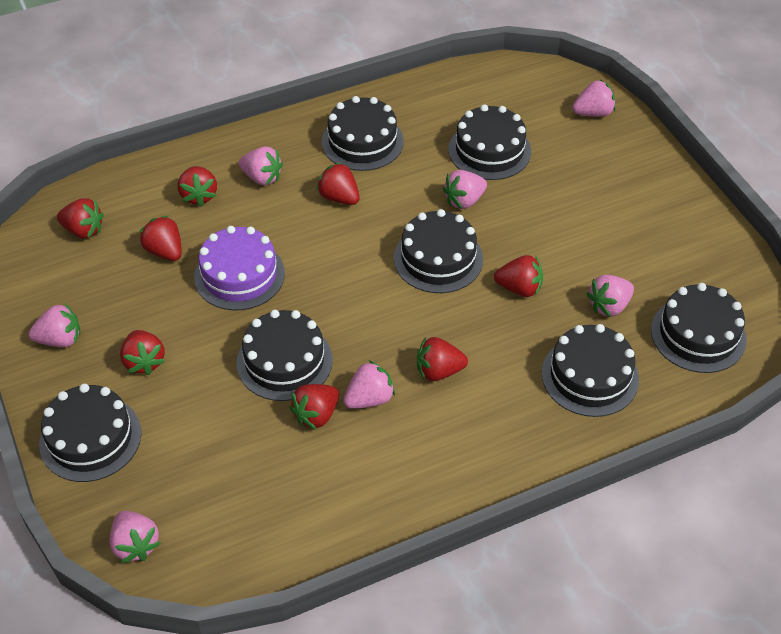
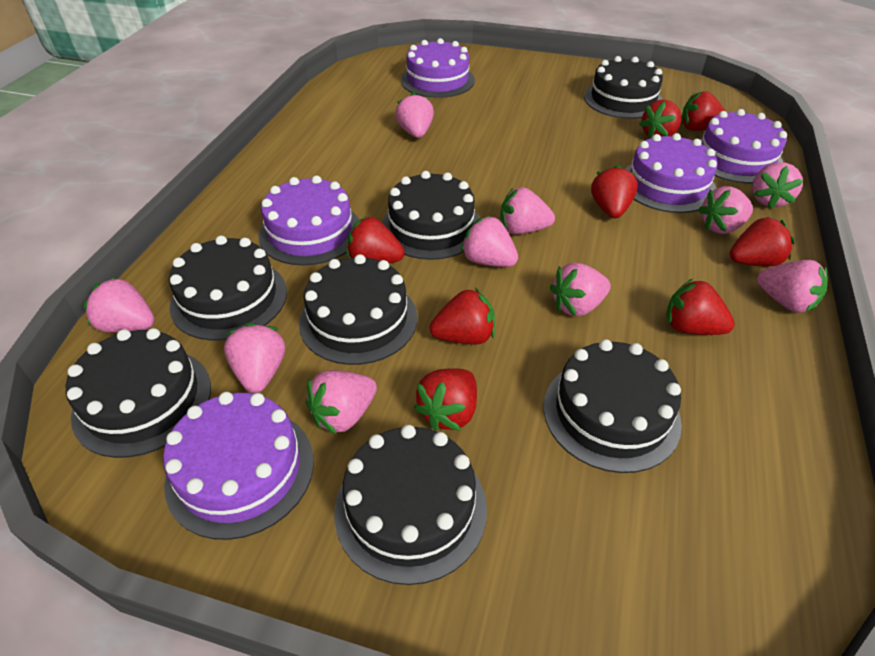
pink strawberry: [28,304,81,347] [109,511,160,563] [239,146,283,186] [343,360,395,409] [443,170,487,209] [572,79,616,117] [587,275,634,317] = 7 -> [83,277,155,333] [224,323,285,393] [306,370,377,435] [395,92,434,138] [461,216,518,267] [500,187,555,235] [550,263,611,317] [698,186,753,234] [752,162,803,209] [757,260,828,313] = 10
purple cake: [194,226,285,310] = 1 -> [163,392,314,540] [258,175,359,266] [401,38,475,98] [625,133,718,213] [700,109,787,184] = 5

